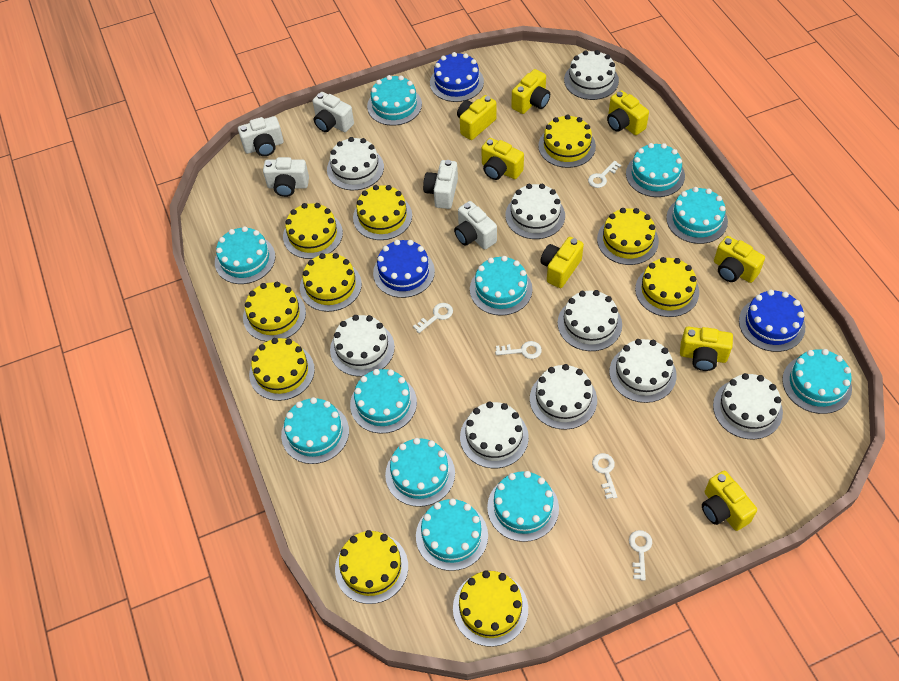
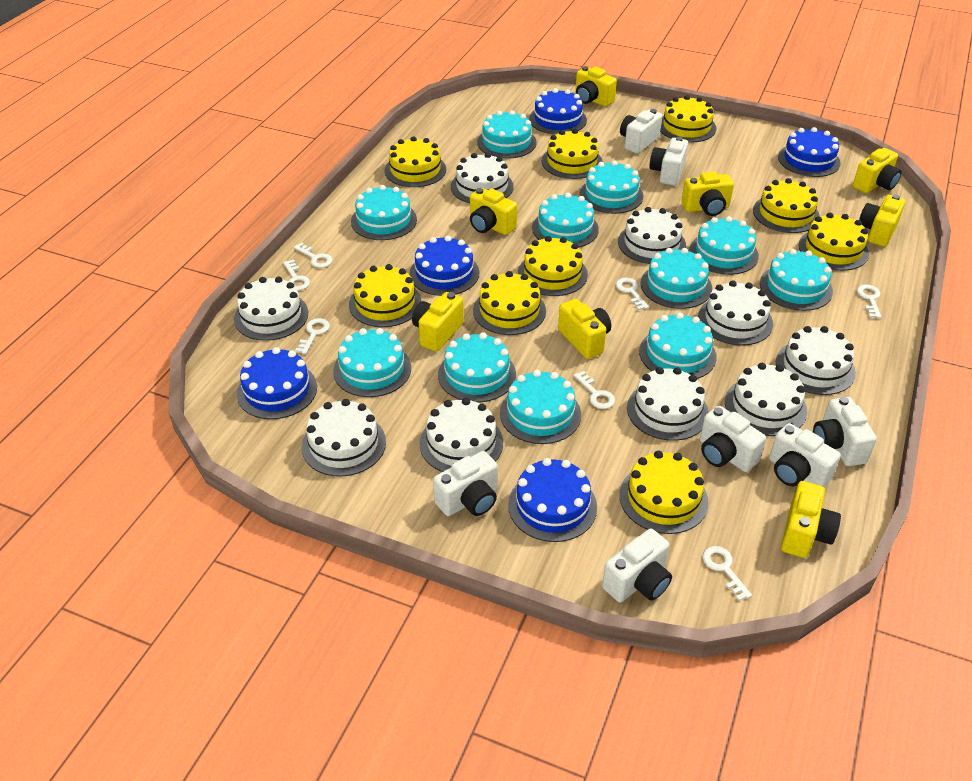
blue cake: [373,240,435,298] [430,52,484,102] [739,290,805,352] = 3 -> [237,347,317,419] [409,235,479,296] [508,458,597,542] [529,88,587,135] [778,127,841,177] = 5
white camera: [238,116,284,156] [263,157,309,197] [313,92,354,132] [423,160,458,209] [454,201,497,249] = 5 -> [433,451,498,516] [602,529,672,602] [620,109,662,154] [649,137,688,186] [700,406,766,472] [769,423,841,487] [813,397,877,466] = 7
white key: [413,303,453,333] [495,341,542,359] [588,160,621,188] [592,453,617,499] [629,530,652,581] = 5 -> [283,259,310,291] [293,242,333,268] [295,318,330,354] [573,371,615,409] [616,278,649,310] [703,546,752,601] [857,284,882,318] = 7
yellow cake: [243,282,306,342] [249,338,315,401] [283,203,343,259] [300,253,362,312] [335,530,408,604] [353,185,412,240] [453,570,528,647] [538,114,596,168] [597,208,659,265] [635,257,699,317] = 10 -> [349,264,421,327] [385,136,446,187] [473,271,546,335] [518,236,588,296] [542,129,603,179] [619,451,708,534] [660,95,717,142] [753,178,820,233] [799,213,869,271] = 9

